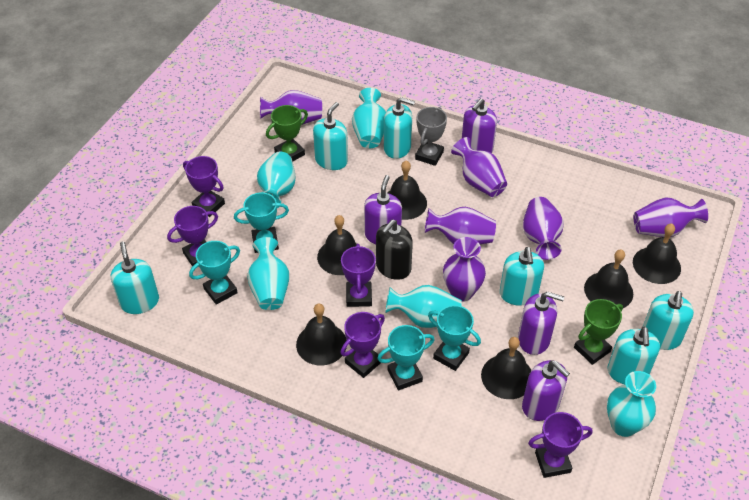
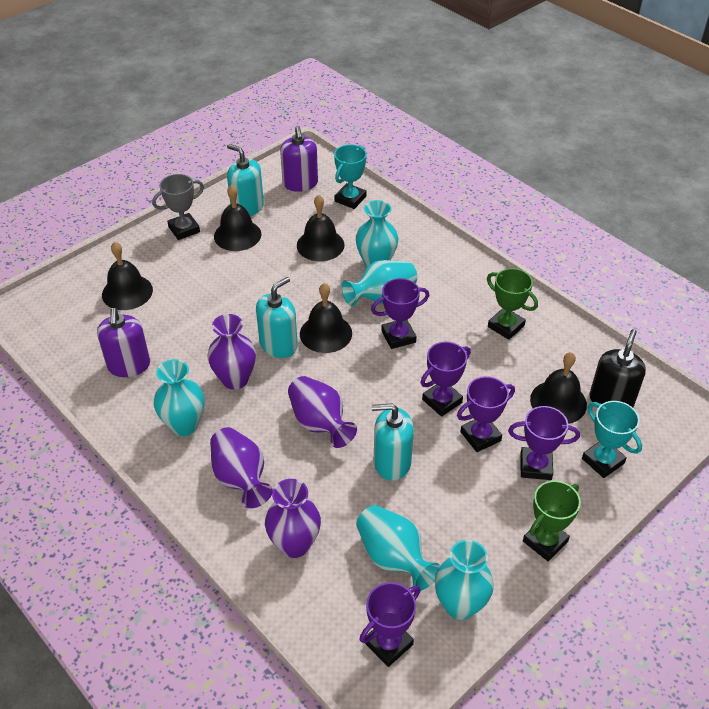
black bell: [296,303,347,365] [317,215,357,275] [387,161,427,220] [481,337,531,399] [584,249,633,308] [633,224,681,284] = 6 -> [102,242,153,310] [214,185,261,251] [297,195,345,261] [300,283,352,353] [530,352,587,424] = 5
purple soap dispenser: [364,175,402,244] [462,98,497,153] [518,292,564,355] [522,360,570,421] = 4 -> [97,308,150,377] [280,126,318,192] = 2
purple vase: [260,90,322,125] [425,207,496,244] [443,237,486,302] [451,137,507,197] [523,197,564,260] [634,198,708,237] = 6 -> [208,314,256,390] [210,427,273,508] [265,479,321,558] [288,376,357,448] = 4
turquoise soap dispenser: [111,242,159,314] [313,102,348,170] [384,97,415,159] [500,247,544,305] [607,327,660,384] [643,291,694,350] = 6 -> [227,144,264,216] [256,277,298,358] [372,404,414,481] = 3
turquoise trophy: [189,241,240,305] [234,192,289,253] [377,325,435,390] [428,305,481,371] = 4 -> [334,144,367,209] [582,401,642,478] = 2

